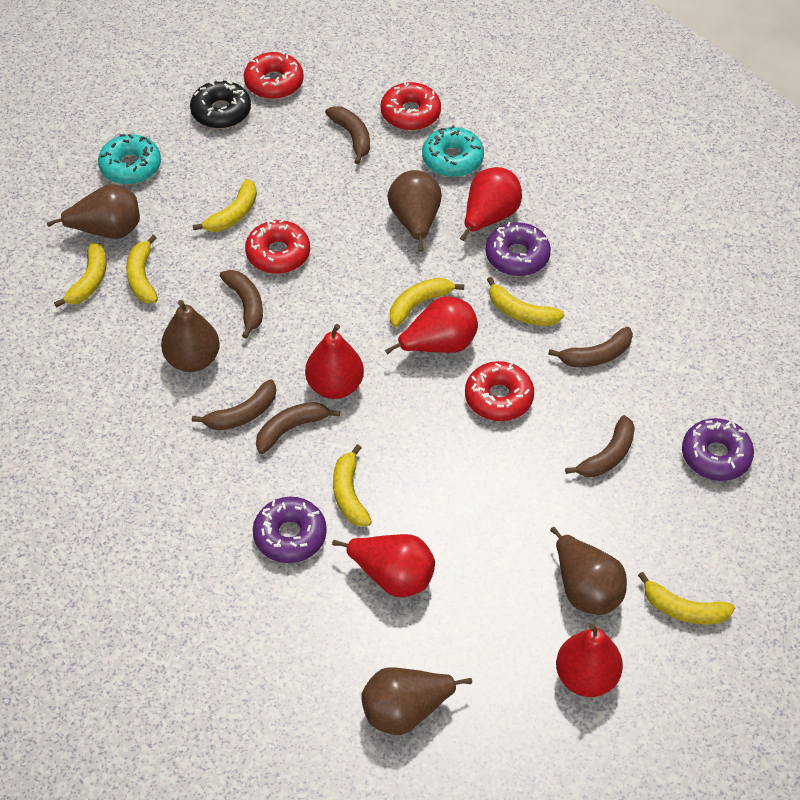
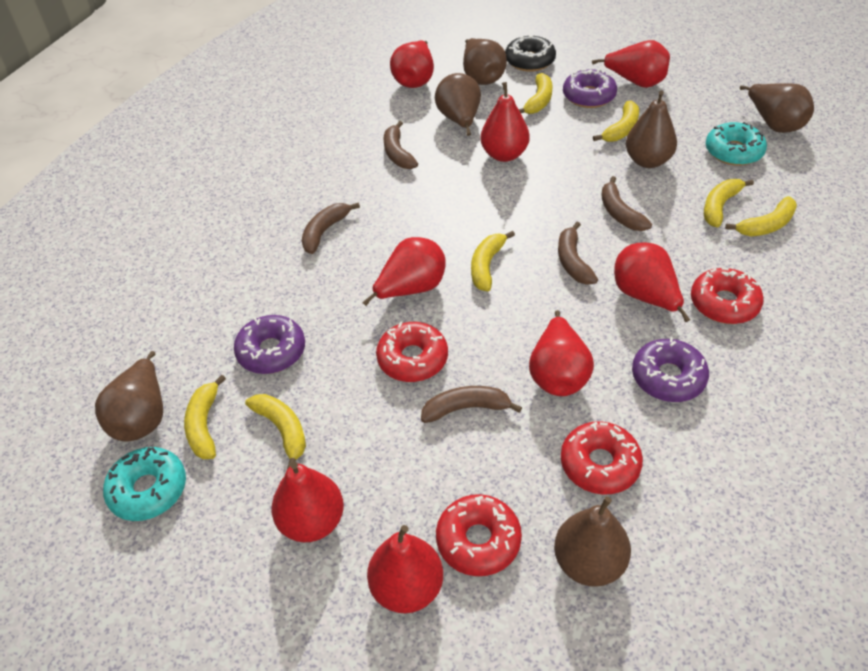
brown banana: [192,379,276,430] [220,270,263,339] [256,402,340,454] [325,106,370,164] [548,327,633,367] [565,415,635,477] = 6 -> [302,202,360,254] [384,121,418,169] [421,386,522,423] [558,222,598,285] [601,176,652,231] = 5
brown pear: [47,184,140,239] [161,300,220,372] [362,667,472,735] [387,170,442,252] [550,527,627,615] = 5 -> [95,351,163,441] [435,73,481,136] [463,38,507,85] [554,496,631,587] [626,90,677,168] [740,83,814,133] = 6
red pear: [305,324,364,399] [332,534,435,597] [385,296,478,354] [460,167,522,241] [556,623,623,697] = 5 -> [271,462,344,542] [362,237,446,306] [367,525,443,613] [390,40,434,88] [481,82,530,162] [529,310,594,396] [592,40,670,88] [614,242,690,322] = 8

